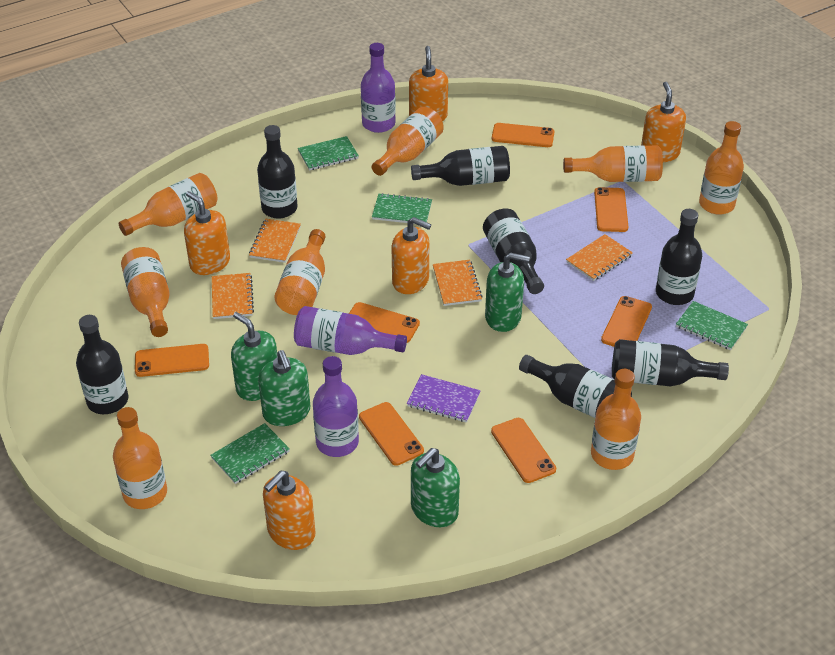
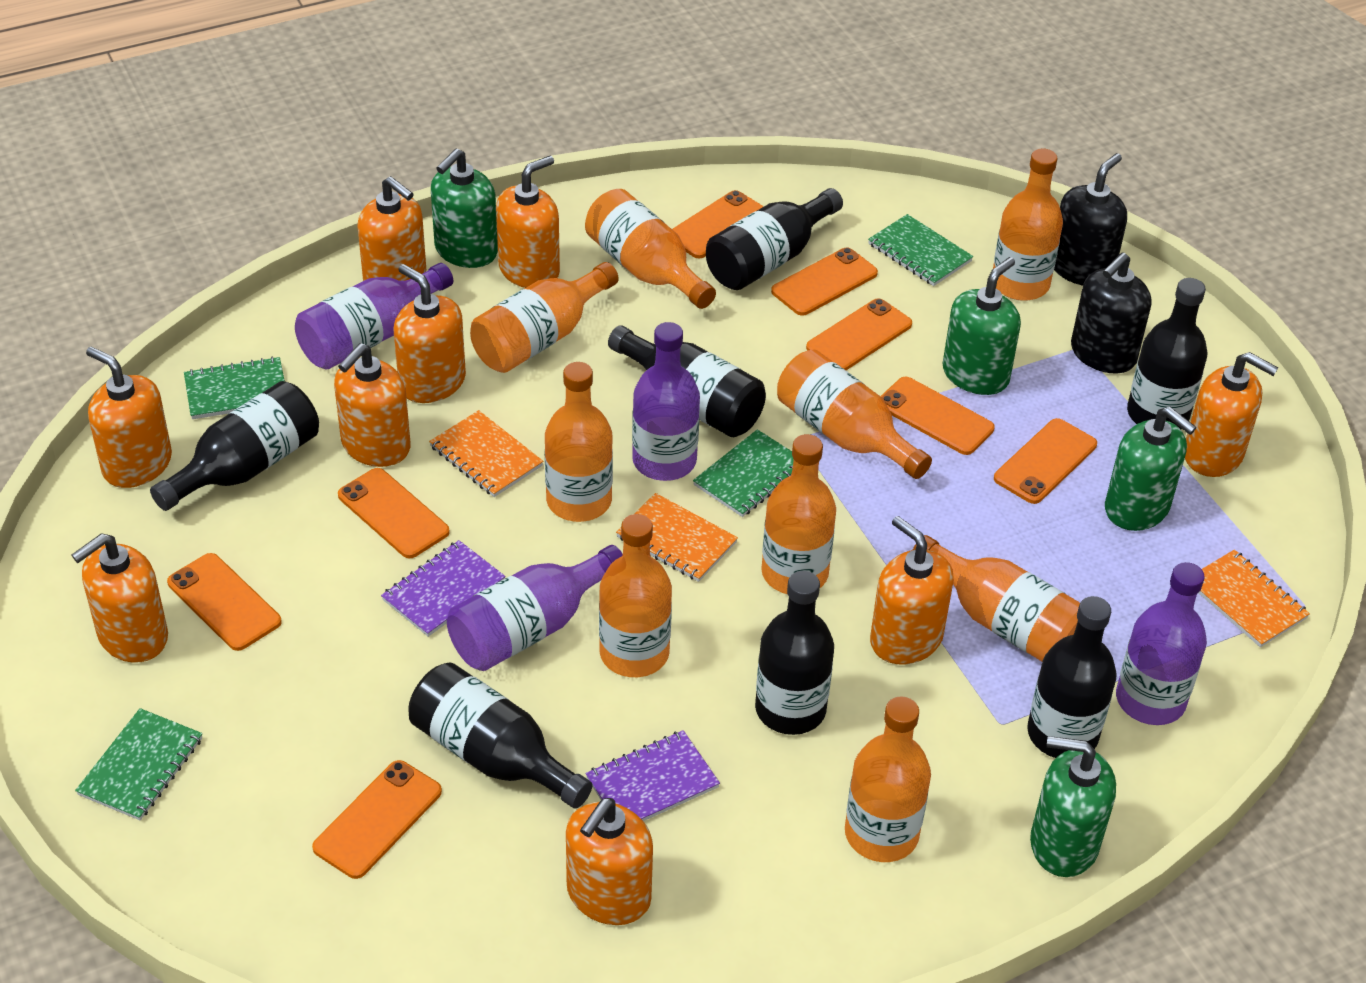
black soap dispenser: none = 0 -> [1054,153,1127,286] [1071,252,1151,374] = 2
orange bottle: [113,407,167,509] [119,173,217,236] [121,247,170,337] [274,229,326,315] [372,107,444,176] [563,145,663,182] [591,369,641,470] [699,121,744,215] = 8 -> [470,262,618,373] [545,362,613,522] [585,189,716,309] [599,514,672,677] [761,434,836,594] [777,349,932,479] [845,696,931,862] [913,535,1080,661] [993,148,1063,301] = 9
orange notebook: [212,273,254,319] [249,219,301,263] [433,260,483,306] [566,234,633,281] = 4 -> [429,410,543,497] [616,493,738,582] [1198,550,1310,647] = 3
orange phone: [135,344,209,377] [349,302,420,343] [359,402,424,466] [491,418,556,483] [492,123,555,147] [594,187,628,232] [601,296,652,347] = 7 -> [167,553,282,651] [312,760,442,879] [338,468,450,558] [672,190,764,258] [771,247,878,316] [806,298,912,370] [881,377,995,455] [994,418,1097,504] = 8
orange soap dispenser: [184,191,230,275] [263,471,315,550] [391,217,431,294] [409,46,448,121] [641,82,686,162] = 5 -> [72,533,168,663] [86,346,172,488] [334,343,411,467] [357,176,426,281] [394,264,466,403] [496,156,560,288] [566,798,653,925] [870,516,954,665] [1185,352,1278,477] = 9
purple bottle: [294,306,407,355] [313,356,359,457] [361,43,396,133] = 3 -> [295,263,453,370] [447,545,623,671] [632,322,700,481] [1116,562,1207,725] = 4
purple notebook: [407,374,481,423] = 1 -> [381,540,506,637] [586,730,720,821] = 2

